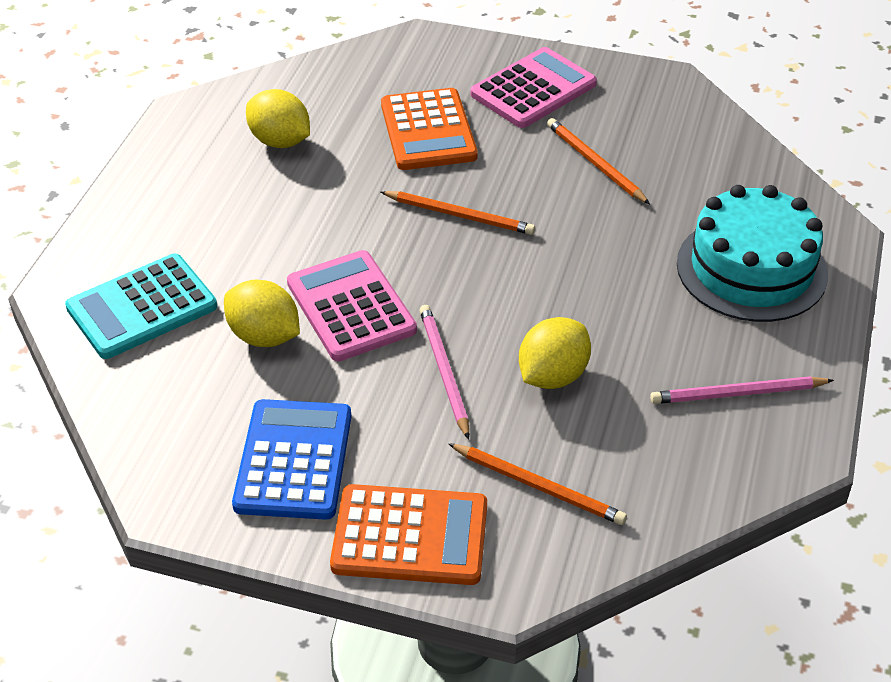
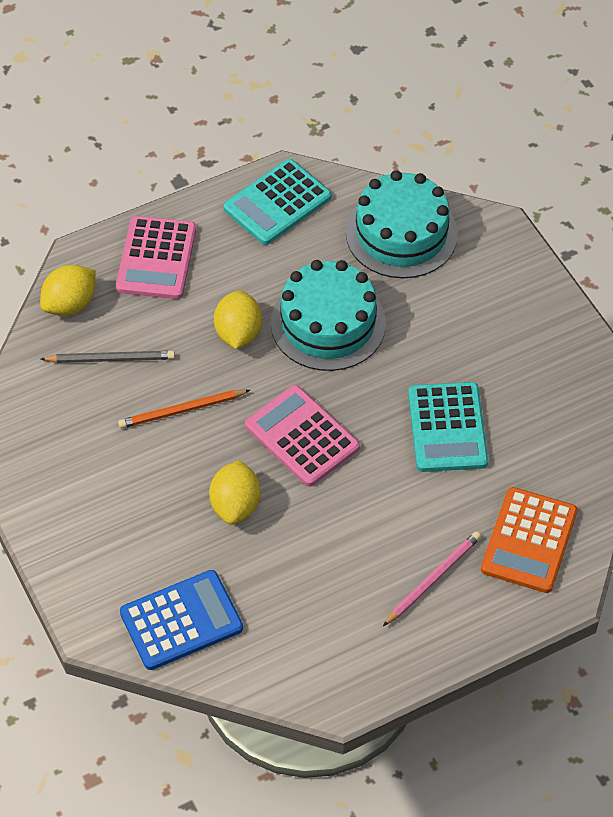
grey pencil: none = 0 -> [41,351,175,363] = 1
orange calculator: [330,484,487,585] [381,88,478,170] = 2 -> [481,487,578,593] = 1
orange pencil: [380,191,535,235] [448,443,627,525] [547,118,650,204] = 3 -> [118,390,250,428] = 1
pink pencil: [419,305,469,440] [650,376,834,404] = 2 -> [383,531,481,626] = 1
turquoise cake: [677,185,828,322] = 1 -> [271,260,386,371] [346,170,458,278] = 2
turquoise calculator: [65,254,217,359] = 1 -> [223,159,331,245] [408,382,488,472] = 2

